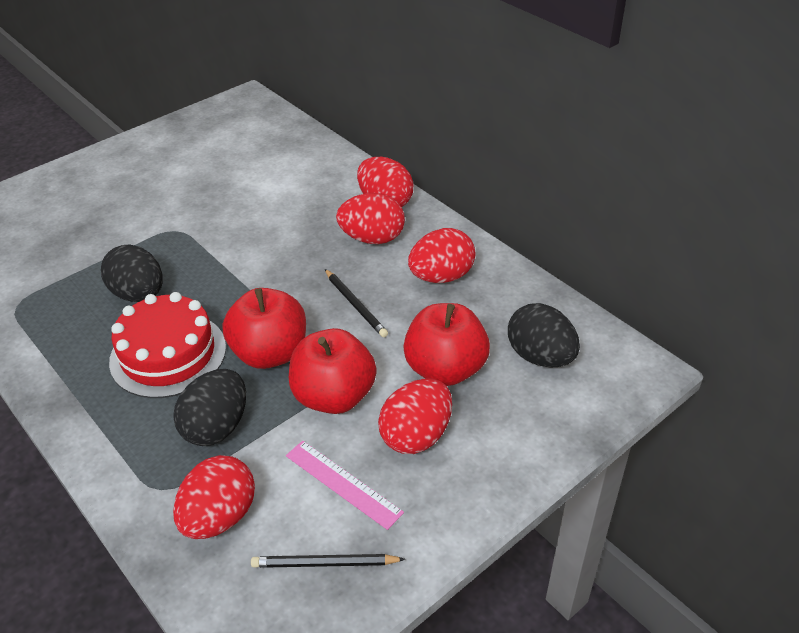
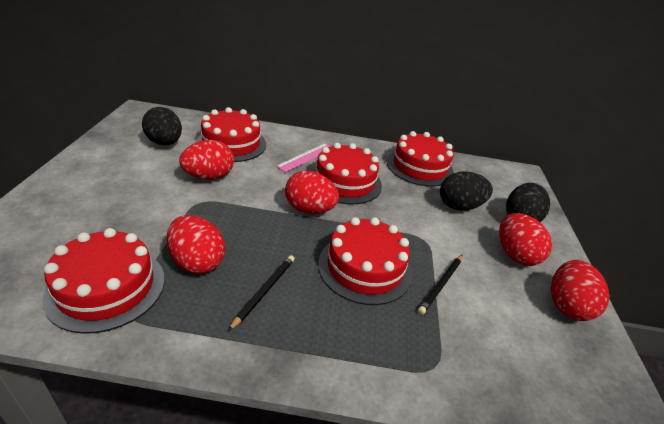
red apple: [223,288,306,369] [289,328,377,414] [403,303,490,386] = 3 -> none = 0
red cake: [109,292,226,398] = 1 -> [42,228,165,334] [196,107,266,162] [312,143,382,204] [318,217,412,305] [387,131,454,187] = 5

